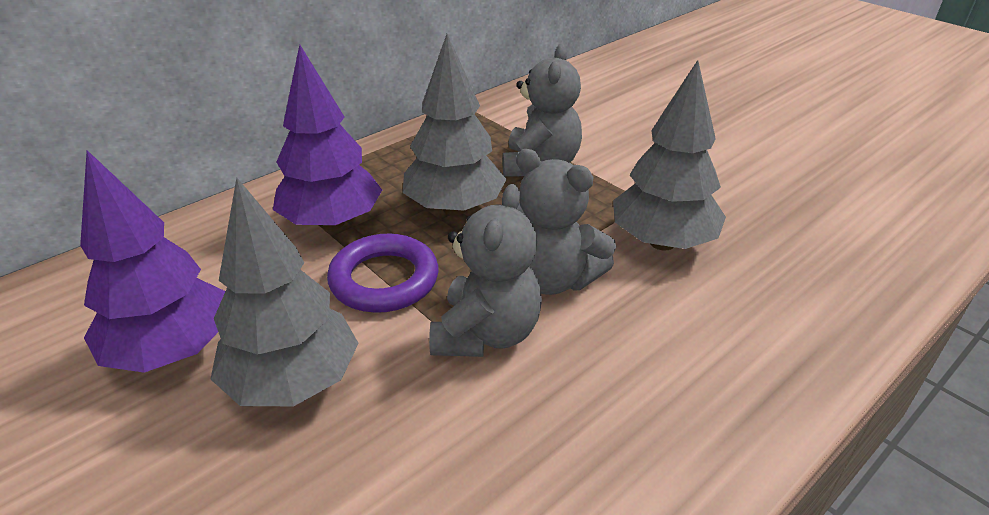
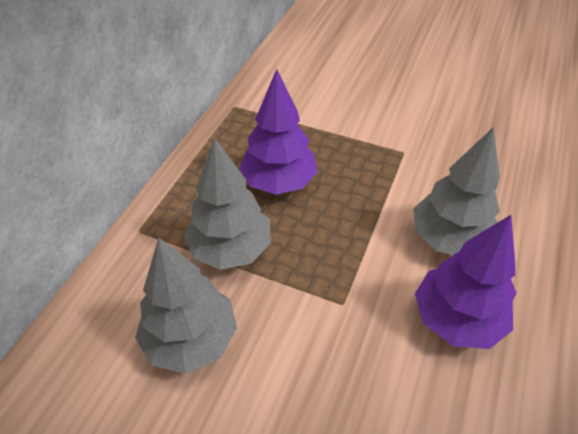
grey teddy bear: [429,184,542,357] [502,44,582,177] [516,149,616,295] = 3 -> none = 0
purple ring: [327,234,438,313] = 1 -> none = 0

